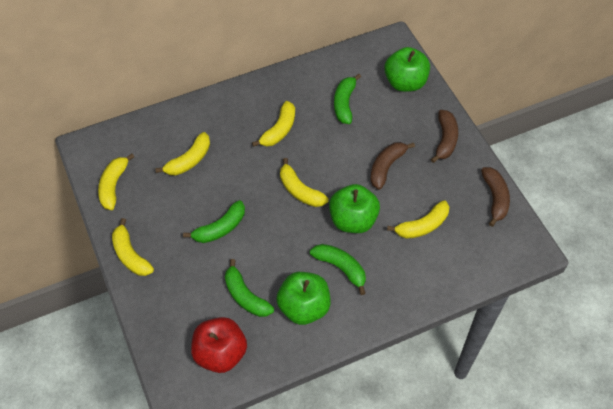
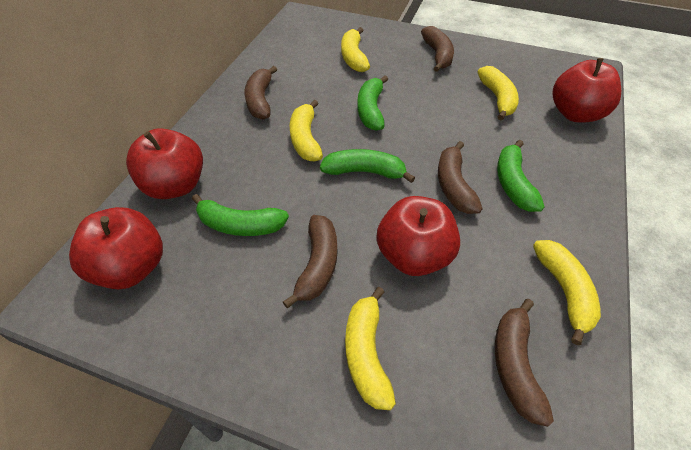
brown banana: [370,142,415,190] [431,110,458,163] [481,167,510,227] = 3 -> [245,66,277,120] [283,215,337,308] [421,26,454,72] [438,141,482,214] [495,299,554,427] = 5
green apple: [276,272,331,325] [329,184,380,233] [384,47,430,92] = 3 -> none = 0
red apple: [191,317,247,373] = 1 -> [69,207,163,289] [126,128,203,199] [376,196,460,276] [552,58,621,122] = 4
yellow banana: [98,153,134,210] [112,218,154,276] [155,132,210,175] [252,101,295,147] [280,158,329,207] [387,200,449,239] = 6 -> [290,100,323,162] [341,27,370,72] [345,287,396,410] [477,66,519,121] [533,240,601,345] = 5

